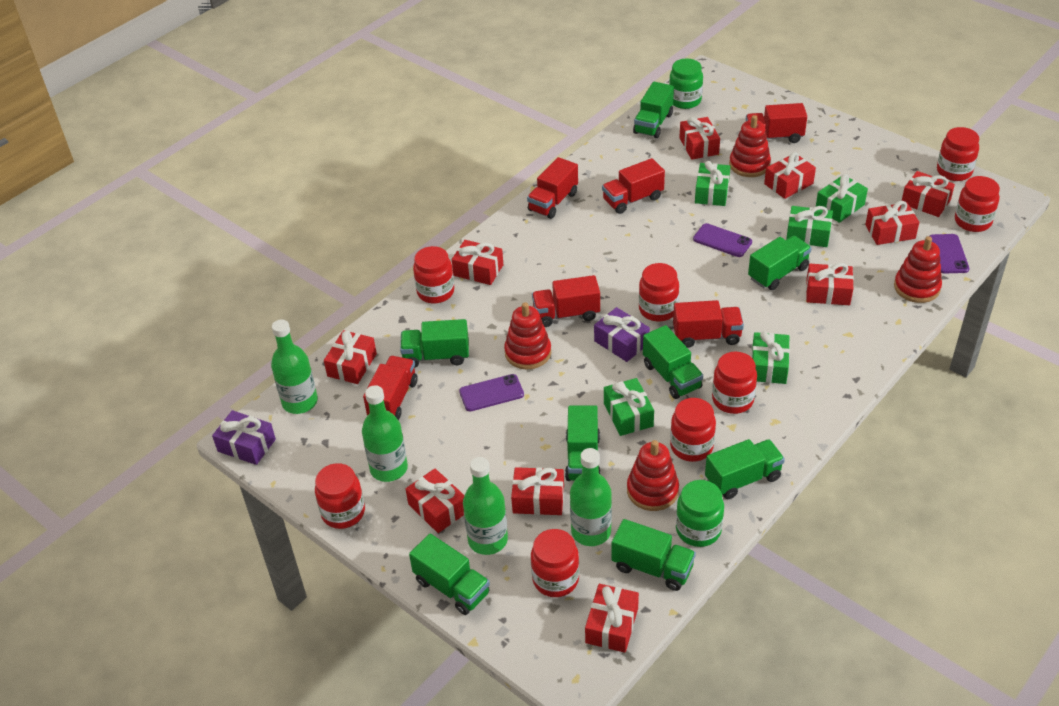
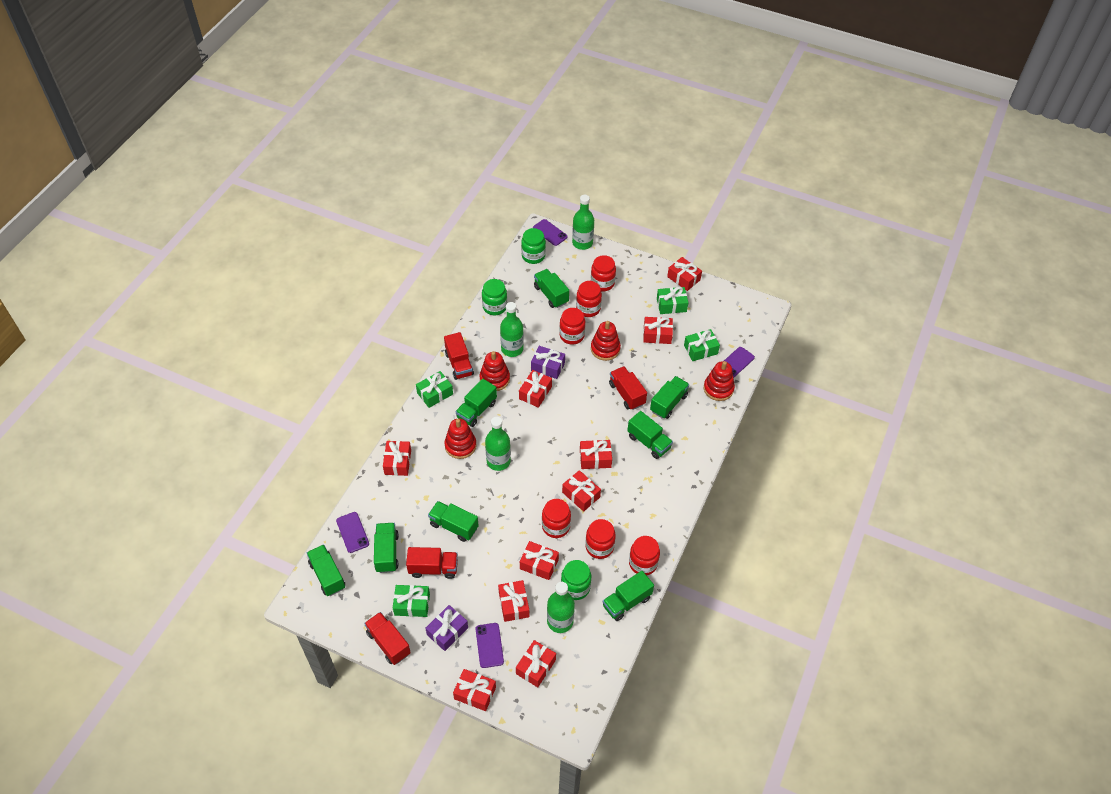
green gift: [604,378,654,436] [695,161,730,206] [752,331,790,384] [786,206,833,247] [816,174,868,223] = 5 -> [393,585,430,617] [416,371,453,408] [657,287,688,314] [684,329,720,361] = 4
green jar: [669,59,703,109] [676,480,724,547] = 2 -> [482,279,507,315] [521,228,546,264] [561,560,591,600] = 3
purple phone: [459,374,524,411] [693,223,752,257] [930,234,969,274] = 3 -> [336,512,369,553] [476,623,504,668] [533,219,568,246] [724,347,755,378] = 4
red jar: [315,463,365,529] [413,246,454,303] [531,529,579,597] [639,263,679,321] [670,398,716,462] [712,351,757,414] [937,127,979,181] [955,176,1000,232] = 8 -> [542,499,571,538] [559,308,585,345] [576,281,602,317] [586,519,616,559] [591,255,616,291] [629,536,660,575] = 6
red truck: [363,356,418,420] [527,157,578,219] [532,275,600,327] [602,158,665,214] [673,300,744,348] [746,103,807,143] = 6 -> [364,612,411,665] [406,547,458,579] [444,332,474,380] [609,366,647,410] = 4

